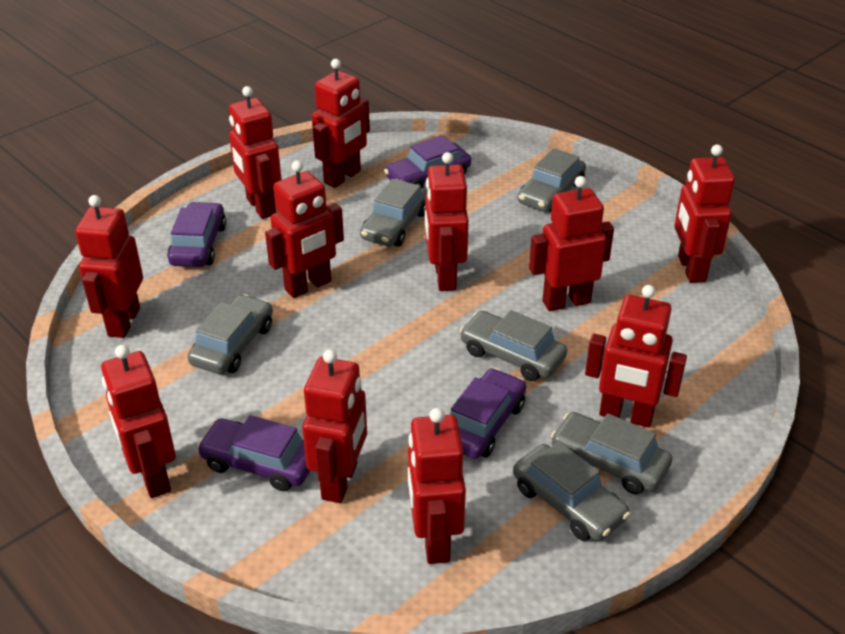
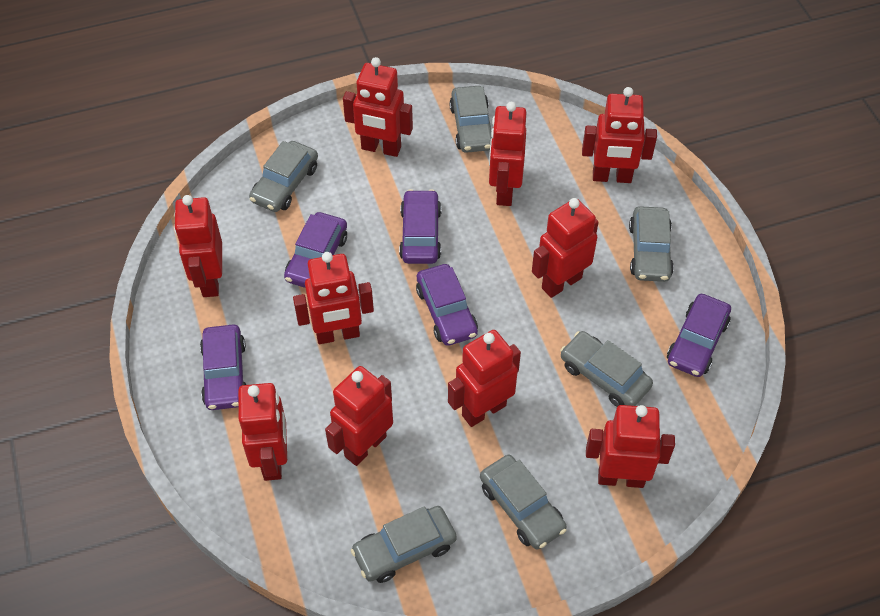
purple car: [167,202,226,267] [197,415,310,491] [384,135,471,189] [450,368,526,459] = 4 -> [200,324,246,410] [284,212,347,288] [399,189,441,264] [416,264,478,346] [667,294,731,377] = 5
red robot: [75,195,143,338] [101,345,176,498] [229,86,282,219] [265,160,344,298] [302,349,367,503] [312,59,370,188] [408,408,466,564] [425,152,469,291] [529,176,614,311] [585,285,687,428] [674,145,735,283] = 11 -> [174,195,222,297] [238,383,287,481] [293,252,374,344] [325,366,393,466] [343,57,413,157] [448,330,521,427] [489,102,526,206] [532,198,599,298] [582,87,657,183] [586,405,675,488] = 10

